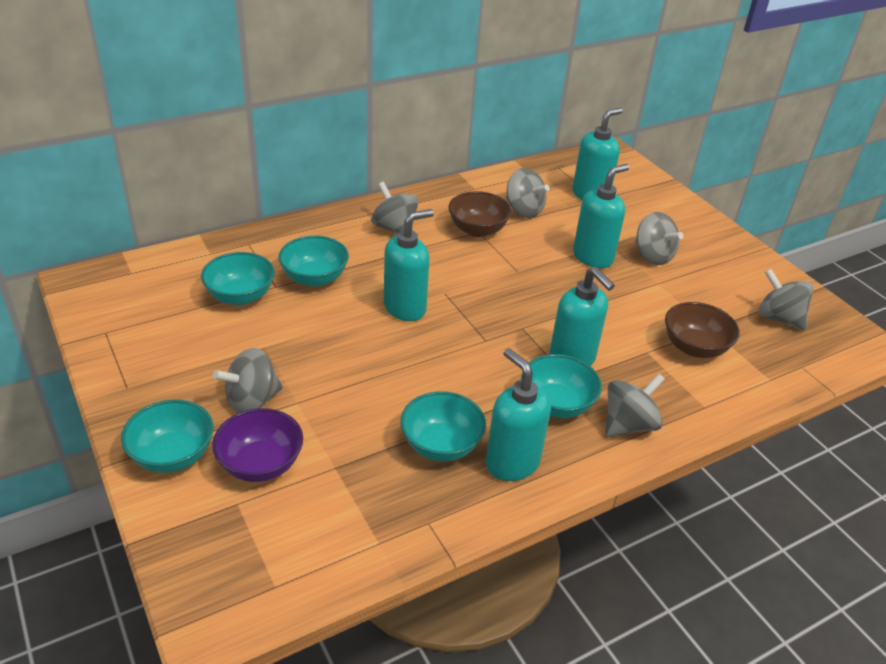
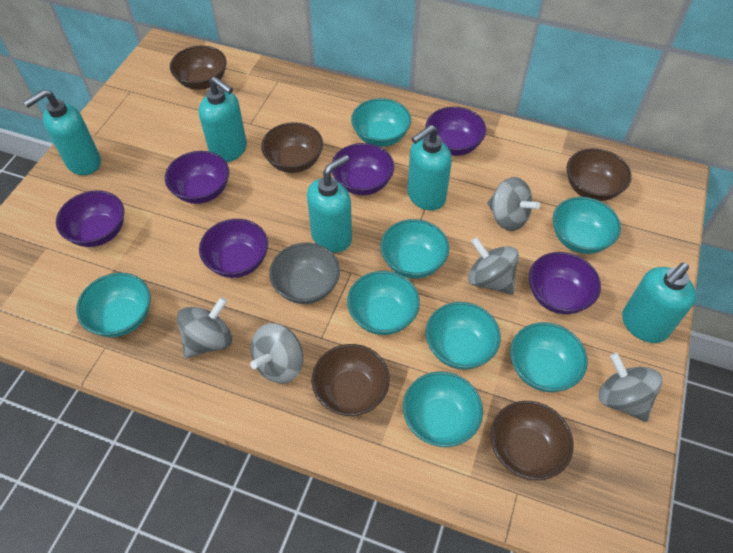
brown bowl: [448,191,512,237] [665,302,740,358] = 2 -> [170,45,227,90] [261,122,323,173] [312,344,390,416] [490,401,574,480] [567,148,632,201] = 5
grey bowl: none = 0 -> [269,243,340,304] = 1
grey spinning top: [213,348,283,413] [371,182,419,234] [506,168,550,218] [605,373,665,437] [635,212,683,265] [759,269,813,330] = 6 -> [177,297,232,358] [250,323,303,383] [468,237,519,295] [487,177,540,231] [599,353,663,422] = 5
purple bowl: [212,408,303,482] = 1 -> [56,191,124,247] [165,151,229,204] [199,219,268,278] [332,143,394,195] [426,107,486,156] [529,252,601,314] = 6
turquoise bowl: [121,400,214,473] [201,252,275,305] [279,236,349,287] [401,391,486,461] [521,354,602,418] = 5 -> [76,273,151,337] [347,271,420,335] [351,98,411,147] [380,219,449,278] [403,371,483,447] [426,302,501,370] [510,322,588,392] [553,197,621,254] = 8

